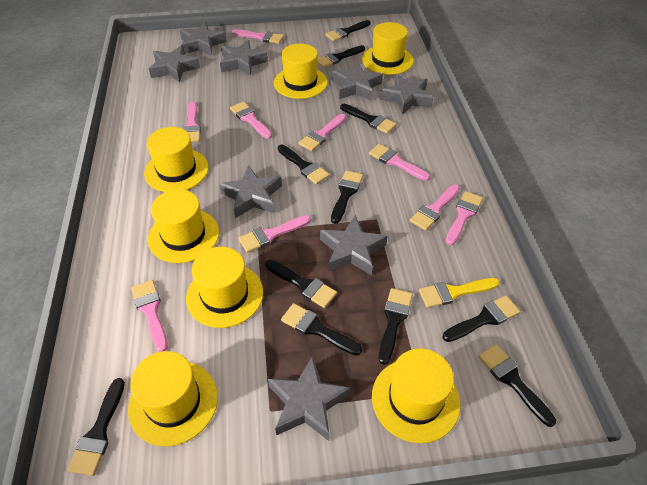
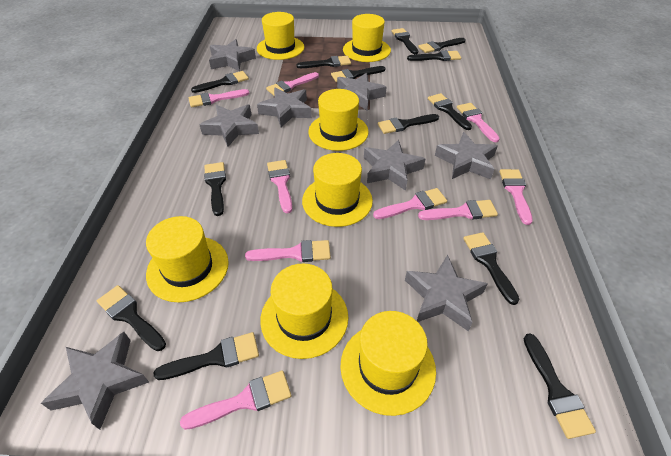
black brush: [67,378,125,476] [265,260,337,308] [278,145,330,184] [281,303,362,356] [317,45,365,68] [325,20,371,41] [331,170,363,224] [340,104,397,134] [379,288,413,365] [443,295,520,342] [478,344,556,427] = 11 -> [97,285,166,351] [154,332,259,380] [191,71,249,93] [204,162,226,216] [296,56,351,68] [331,66,385,82] [378,114,439,134] [391,28,418,54] [407,50,461,61] [418,38,466,53] [428,93,472,130] [463,232,520,305] [524,333,596,439] = 13
yellow brush: [419,278,500,308] = 1 -> none = 0

